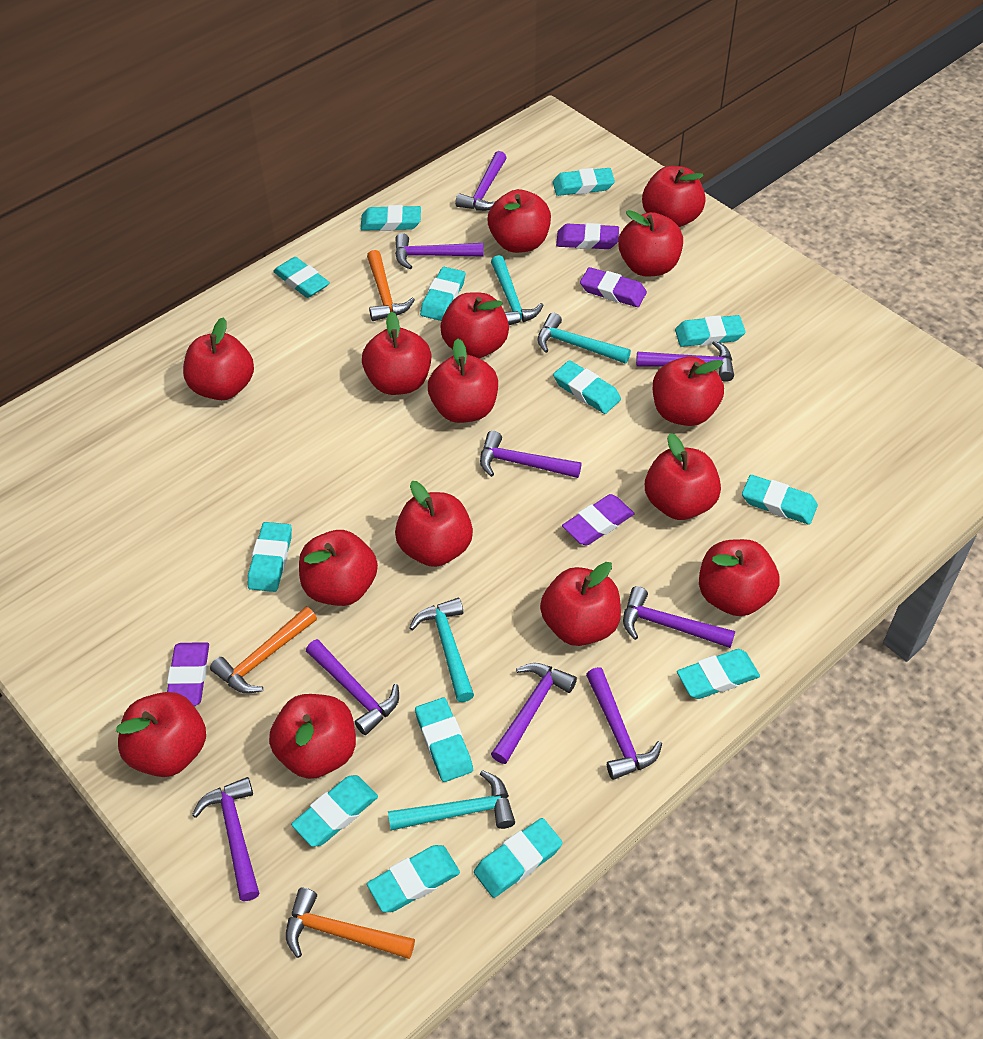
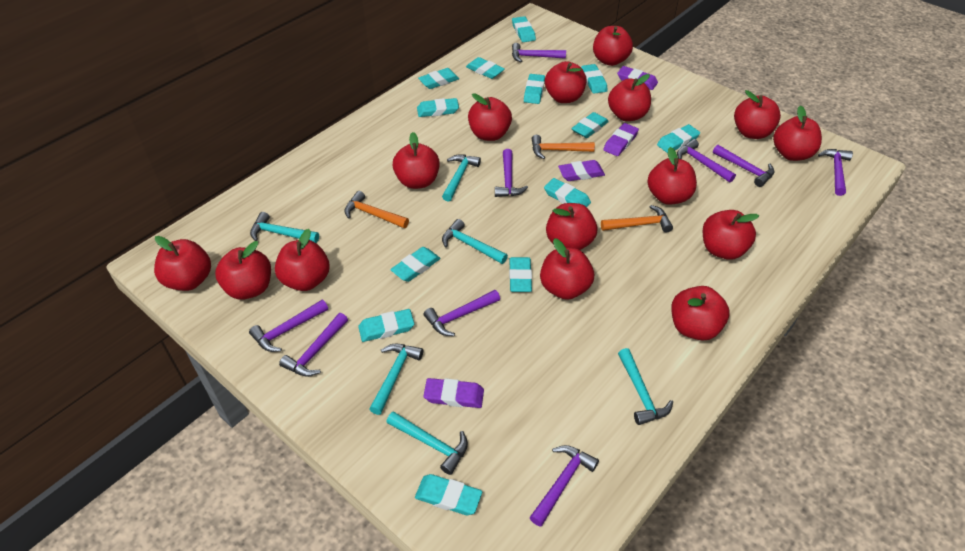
turquoise hammer: [388,770,515,831] [409,598,474,702] [491,255,543,325] [537,313,631,364] = 4 -> [250,212,319,243] [369,343,423,415] [386,411,468,475] [442,155,481,202] [442,219,508,264] [618,348,673,425] = 6

